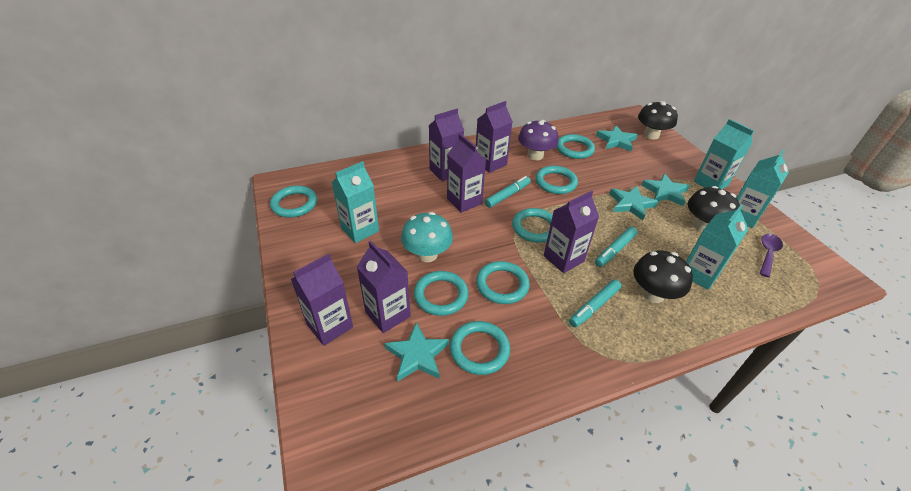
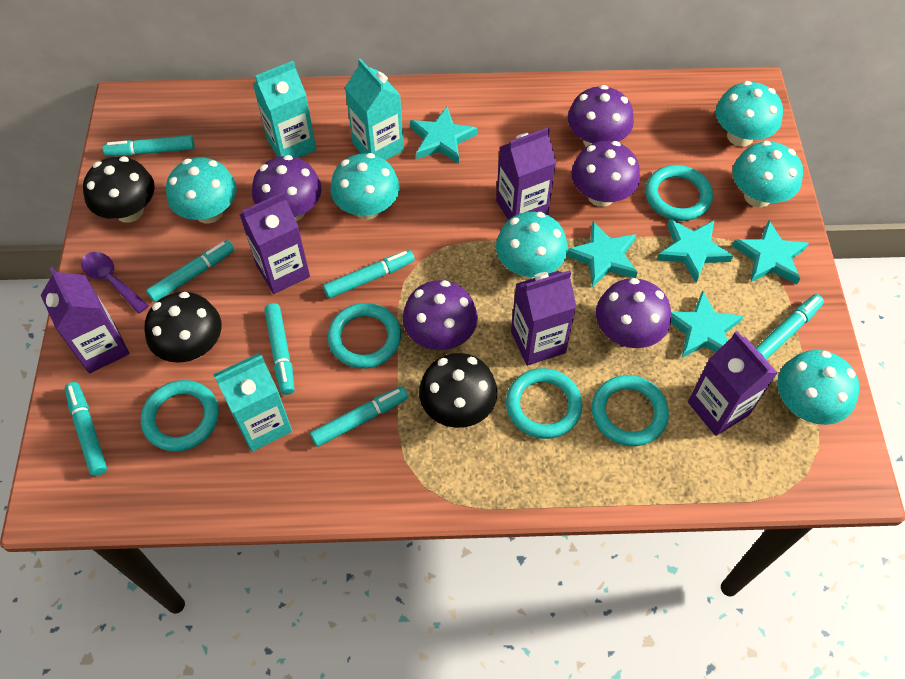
purple carton: [291,254,353,346] [357,241,411,333] [429,109,464,181] [447,134,486,213] [476,101,513,173] [544,191,599,273] = 6 -> [41,267,129,373] [240,192,310,294] [496,127,557,220] [511,270,576,366] [688,331,777,436] = 5
purple mushroom: [518,120,558,161] = 1 -> [252,155,322,221] [403,280,478,350] [568,85,634,147] [571,141,640,207] [596,278,671,348] = 5
turquoise carton: [332,161,379,243] [686,205,749,290] [694,119,754,189] [736,150,789,228] = 4 -> [213,354,292,452] [253,61,316,158] [345,58,404,160] = 3
turquoise marker: [485,176,531,208] [569,279,621,327] [595,227,638,267] = 3 -> [65,382,107,476] [103,135,195,156] [146,240,235,302] [264,303,294,395] [310,386,408,447] [323,250,415,298] [756,294,824,360] = 7
turquoise mushroom: [401,212,453,262] = 1 -> [166,157,236,224] [330,153,400,220] [496,212,568,279] [716,81,783,147] [732,141,803,207] [777,350,860,425] = 6
turquoise ring: [270,186,317,218] [414,271,469,316] [450,321,510,375] [476,261,530,304] [512,208,553,243] [535,166,578,194] [556,134,595,159] = 7 -> [141,380,219,452] [328,303,401,368] [506,368,583,439] [592,375,669,446] [645,165,713,221] = 5
turquoise star: [385,322,449,381] [596,125,637,151] [609,186,658,220] [642,173,690,206] = 4 -> [410,107,478,164] [567,222,638,287] [657,219,733,283] [671,290,743,358] [732,220,809,284] = 5

